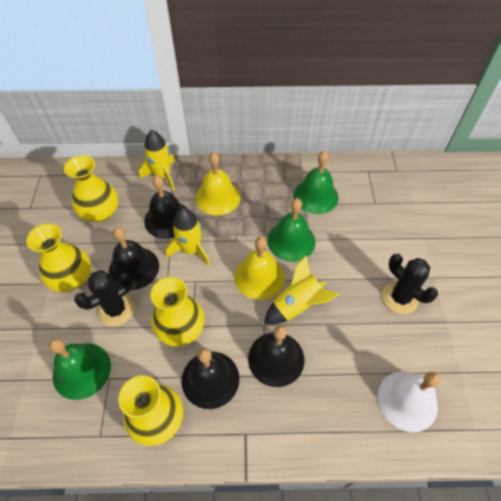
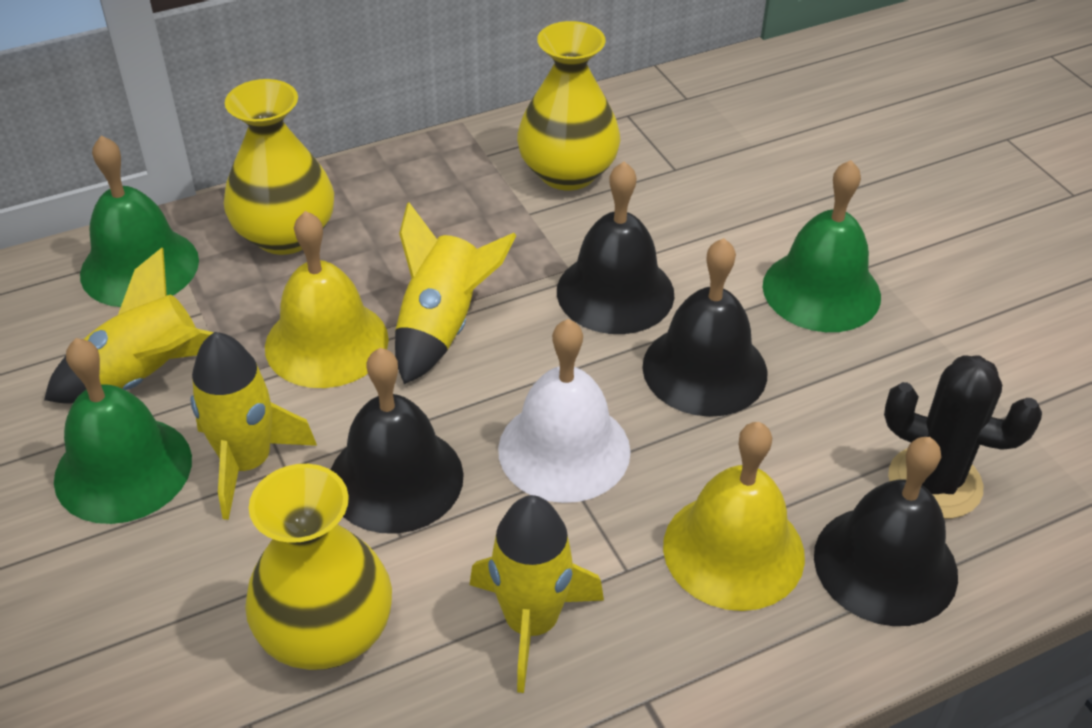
black cactus: [74,270,134,326] [382,254,438,314] = 2 -> [884,356,1042,519] = 1
yellow rocket: [139,130,175,191] [165,208,210,266] [264,255,339,325] = 3 -> [44,248,214,404] [190,332,317,520] [395,202,517,384] [470,495,604,693] = 4
yellow vase: [26,224,91,292] [64,155,118,222] [118,375,183,446] [150,277,205,347] = 4 -> [224,79,334,255] [245,464,392,670] [517,21,620,191] = 3

